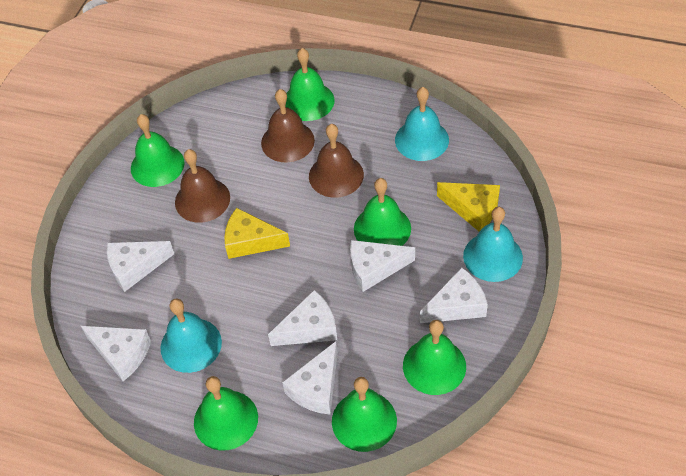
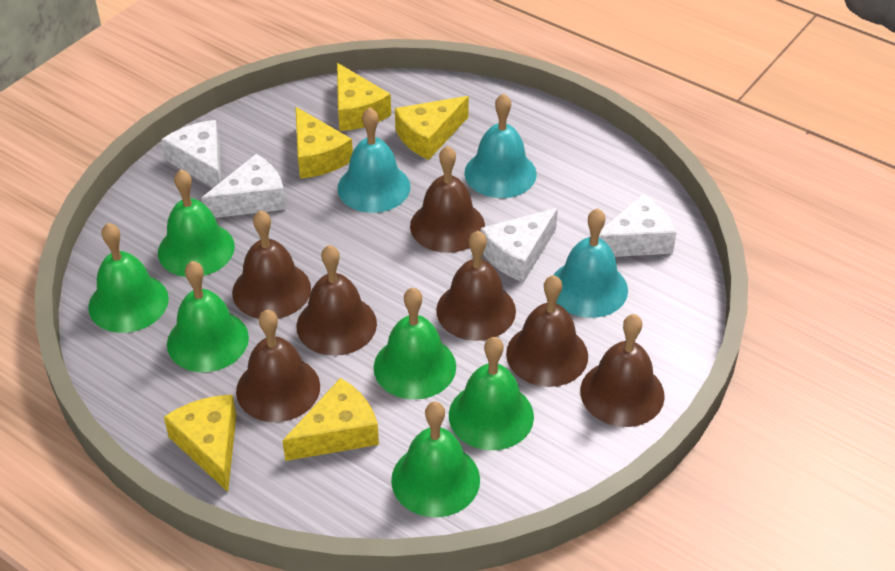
brown bell: [175,149,230,223] [261,89,315,162] [309,124,364,198] = 3 -> [232,210,311,319] [236,310,320,422] [296,245,377,356] [410,146,485,253] [436,231,516,341] [506,275,588,387] [580,314,665,427] = 7
white cheese: [81,326,151,381] [107,241,174,292] [268,290,337,346] [282,341,338,415] [350,240,415,292] [420,267,488,323] = 6 -> [161,120,221,188] [202,154,286,218] [481,208,558,283] [599,194,677,257] = 4
yellow cheese: [224,208,290,259] [437,182,500,232] = 2 -> [164,395,236,492] [282,378,379,461] [295,107,353,179] [337,63,391,131] [395,96,469,160] = 5

